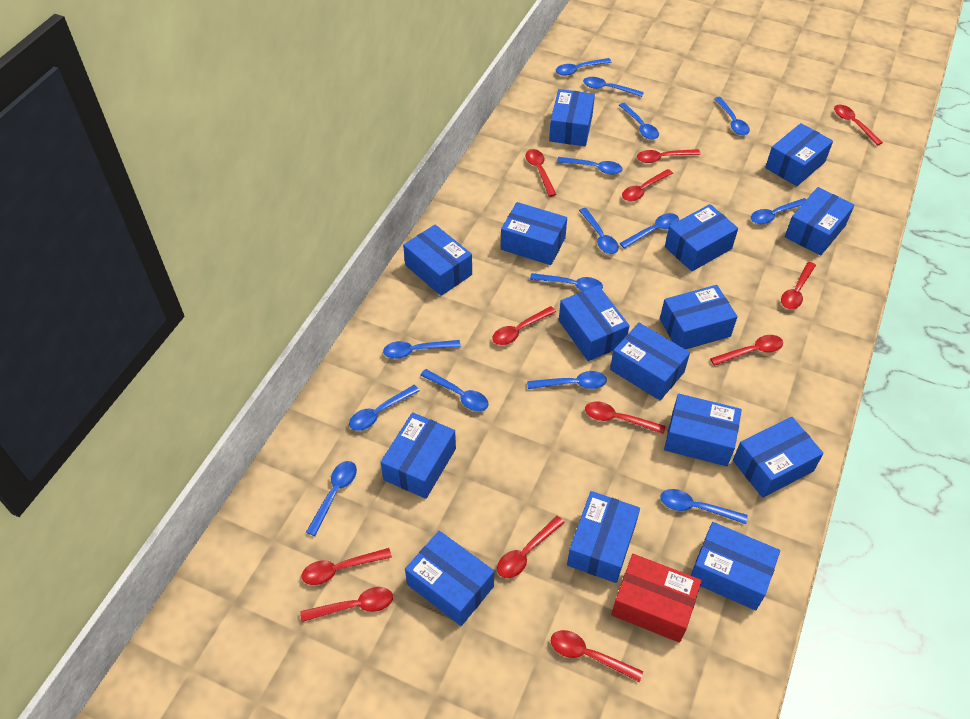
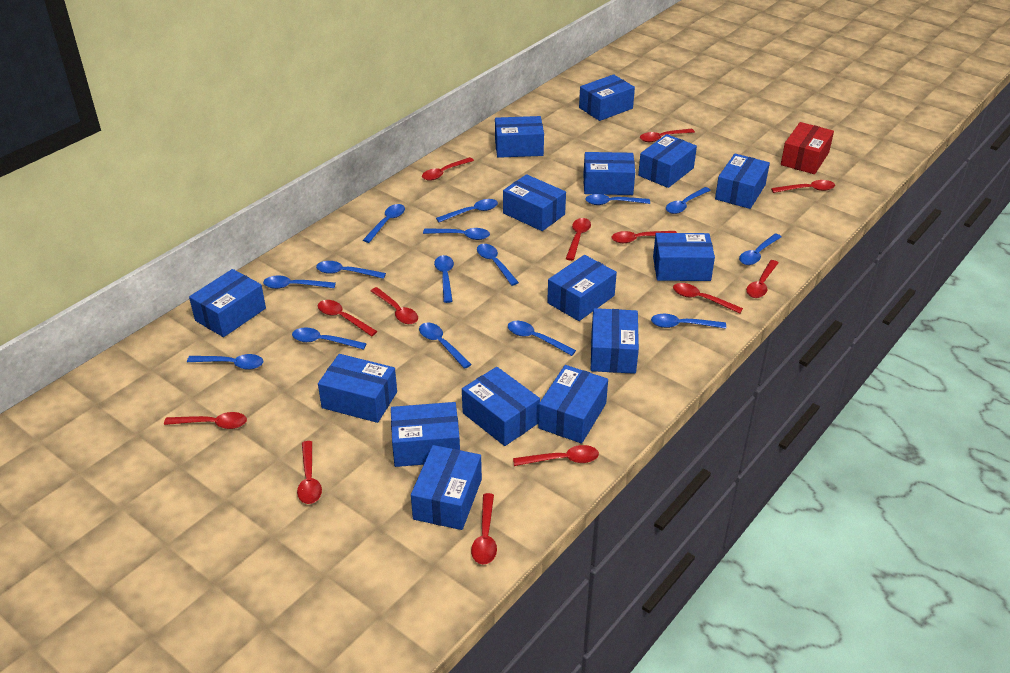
red spoon: [300,587,393,622] [302,548,392,585] [492,306,556,345] [497,516,565,578] [526,149,556,197] [551,630,643,682] [585,401,666,434] [622,169,673,202] [637,149,701,163] [710,335,783,366] [781,262,816,309] [834,105,883,146] = 12 -> [164,412,247,429] [297,441,322,504] [318,300,377,336] [371,287,418,324] [422,157,474,181] [471,493,497,564] [513,445,599,466] [566,218,591,261] [612,231,677,243] [640,129,695,142] [673,283,743,314] [746,260,778,298] [771,180,835,193] = 13

